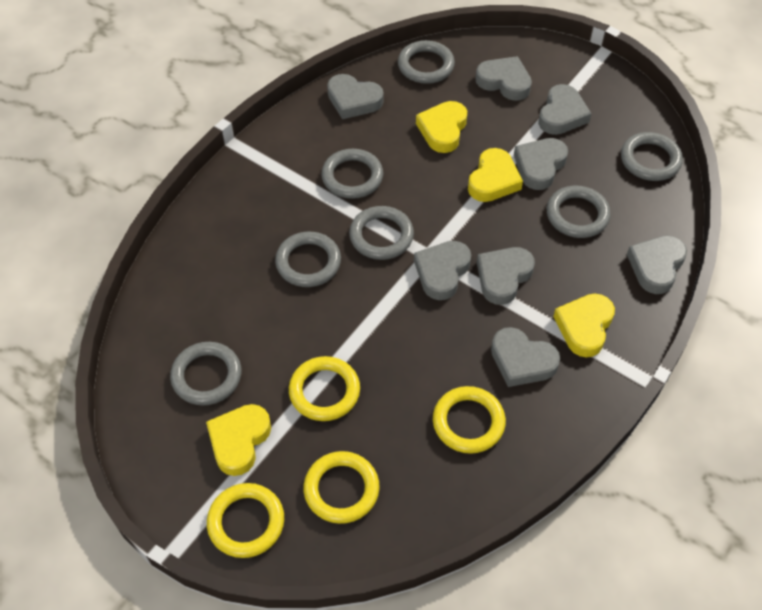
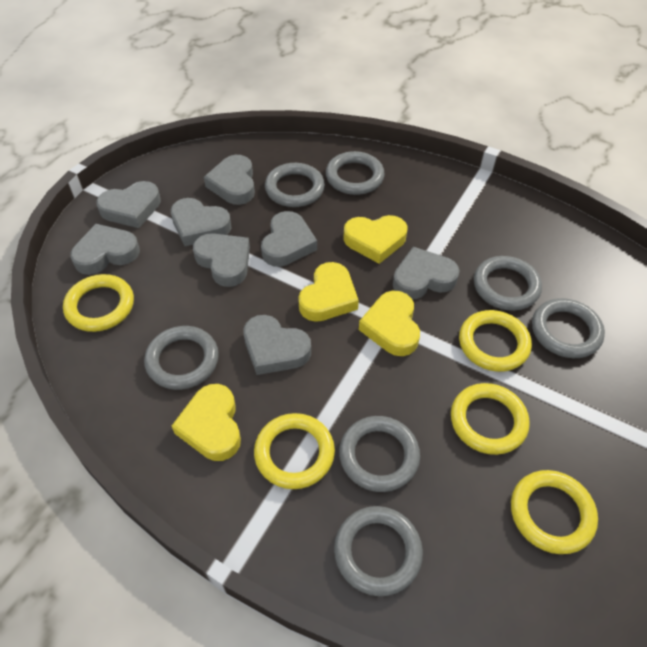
yellow ring: [207,483,284,558] [289,356,360,421] [304,451,380,524] [433,386,506,454] = 4 -> [63,274,134,332] [254,413,335,489] [451,383,530,455] [459,310,532,372] [511,470,598,554] = 5

